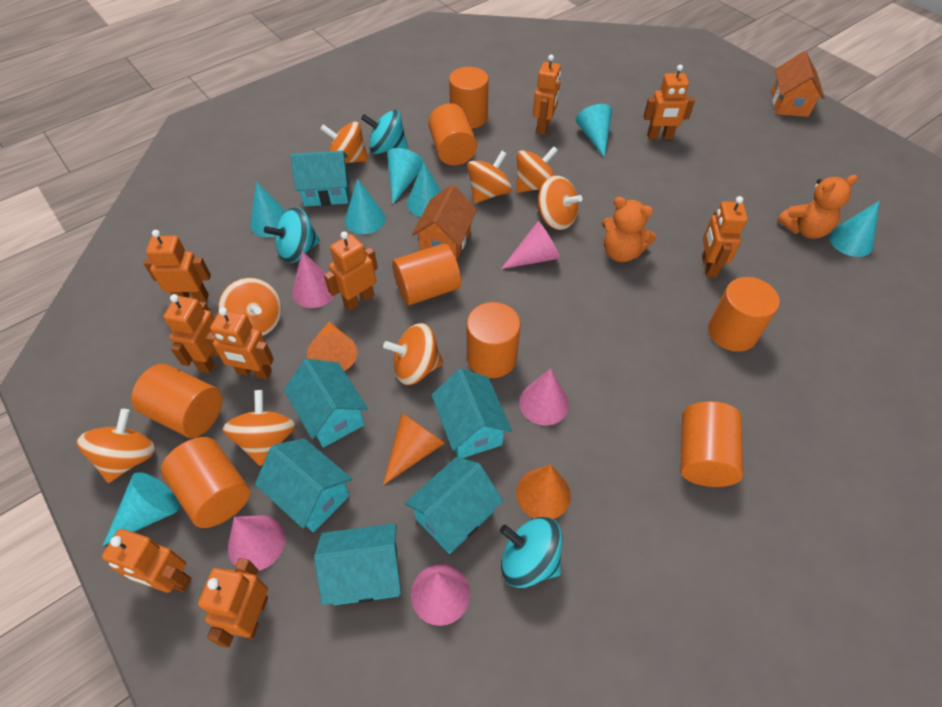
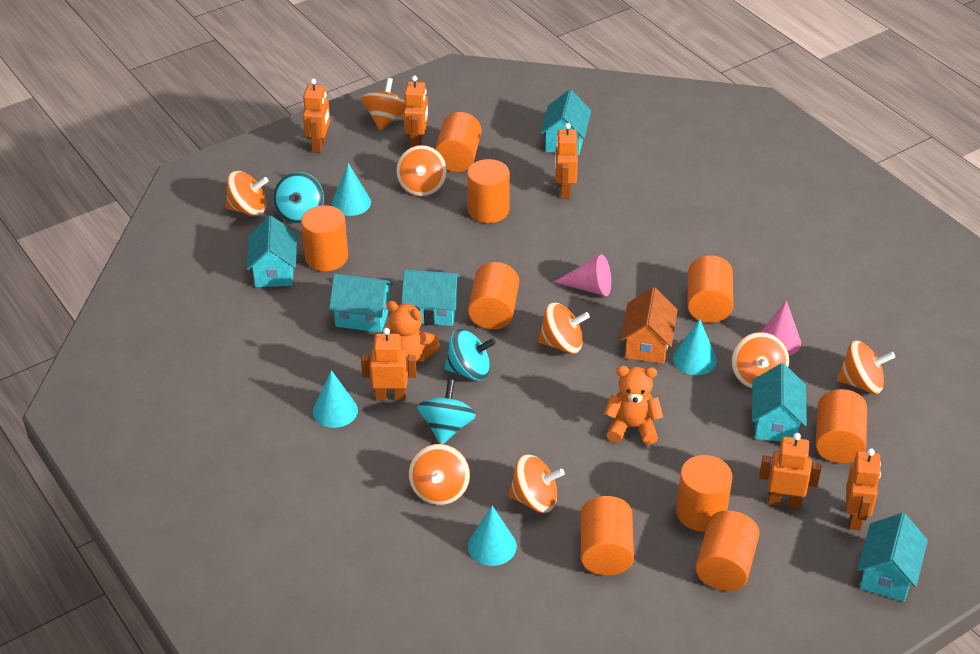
orange cone: [307,322,357,371] [383,413,445,485] [516,464,571,519] = 3 -> none = 0
orange cylinder: [131,364,222,438] [161,437,250,528] [392,243,461,305] [428,103,477,165] [449,67,489,129] [467,302,520,378] [680,401,743,487] [708,277,780,352] = 8 -> [301,205,348,271] [435,112,481,172] [467,159,510,223] [468,262,519,330] [581,496,634,576] [676,455,733,532] [687,255,733,323] [695,510,760,591] [816,389,867,463] = 9
orange house: [412,185,477,260] [771,51,825,117] = 2 -> [620,287,678,364] = 1
orange robot: [102,529,192,593] [144,230,211,302] [163,294,219,373] [198,558,268,648] [206,307,274,380] [324,232,378,311] [533,55,561,135] [643,65,695,140] [702,196,748,277] = 9 -> [303,79,330,153] [361,328,417,401] [404,76,428,147] [555,123,578,198] [759,433,821,508] [846,448,881,530] = 6
pink cone: [228,515,285,571] [292,251,334,308] [411,564,470,626] [501,221,560,269] [519,368,569,425] = 5 -> [554,254,611,296] [761,300,801,356] = 2
turquoise cone: [103,472,180,546] [250,181,286,237] [345,178,385,234] [387,148,425,204] [407,162,441,217] [576,104,612,158] [829,201,880,257] = 7 -> [313,370,358,428] [332,163,371,216] [468,506,517,566] [673,319,717,375] = 4

